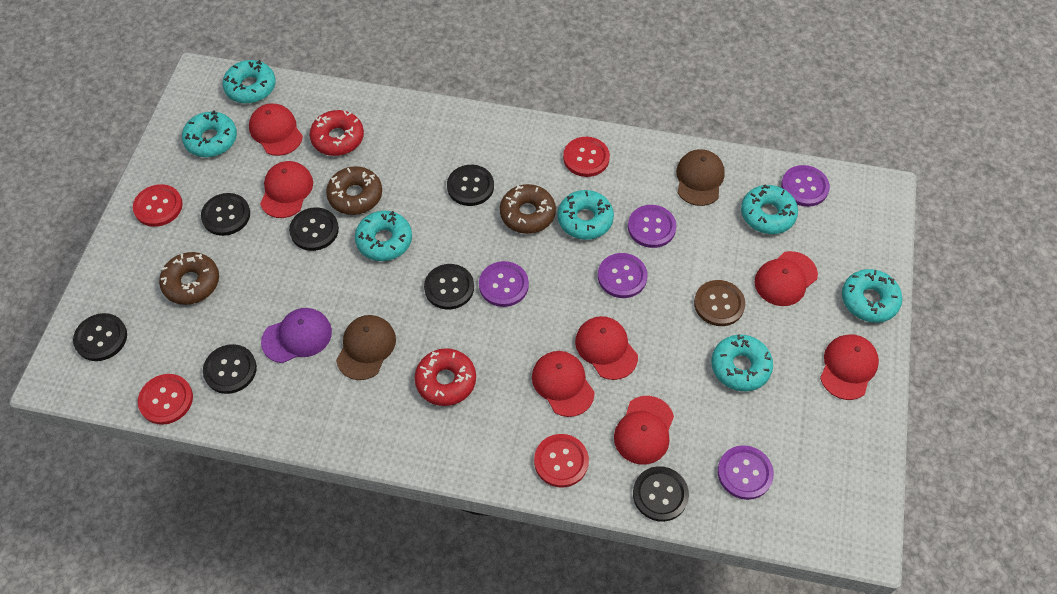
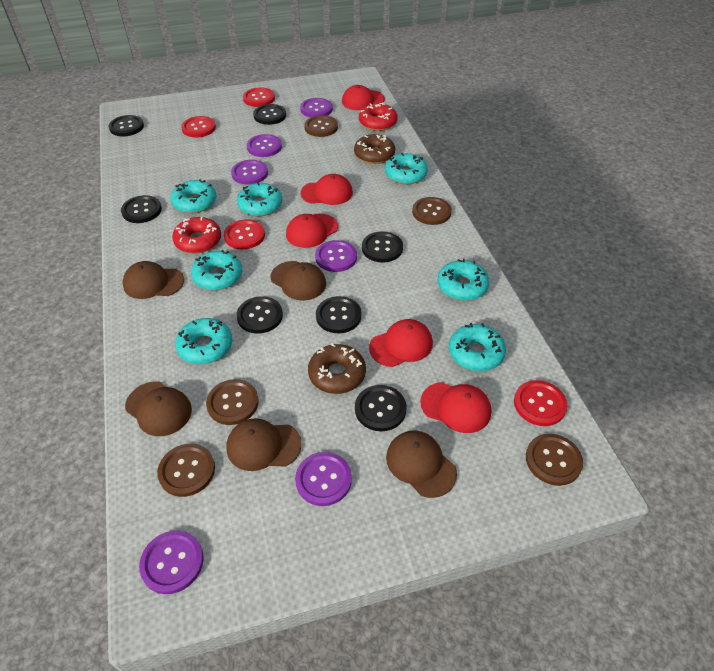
brown button: [694,280,745,326] = 1 -> [157,444,215,497] [206,379,259,425] [304,115,338,137] [412,197,452,225] [526,434,583,486] = 5
brown cap: [336,315,396,380] [676,149,725,206] = 2 -> [122,261,184,299] [125,381,192,436] [227,418,302,471] [270,261,326,301] [386,430,457,498] = 5
brown donut: [159,252,219,305] [326,166,382,215] [500,184,556,234] = 3 -> [308,343,366,394] [354,134,395,164] = 2
purple button: [479,261,529,307] [598,253,648,298] [628,205,677,248] [718,445,774,500] [781,165,830,207] = 5 -> [139,530,204,594] [231,160,268,185] [247,134,282,157] [295,452,352,506] [300,98,333,117] [315,240,357,272] = 6
purple cap: [261,308,332,363] = 1 -> none = 0
red cap: [249,103,303,156] [260,161,313,218] [532,351,595,417] [575,316,638,380] [614,396,674,465] [755,251,818,306] [820,334,879,400] = 7 -> [286,214,338,248] [300,174,353,205] [342,85,385,110] [369,319,433,367] [420,382,491,433] = 5

